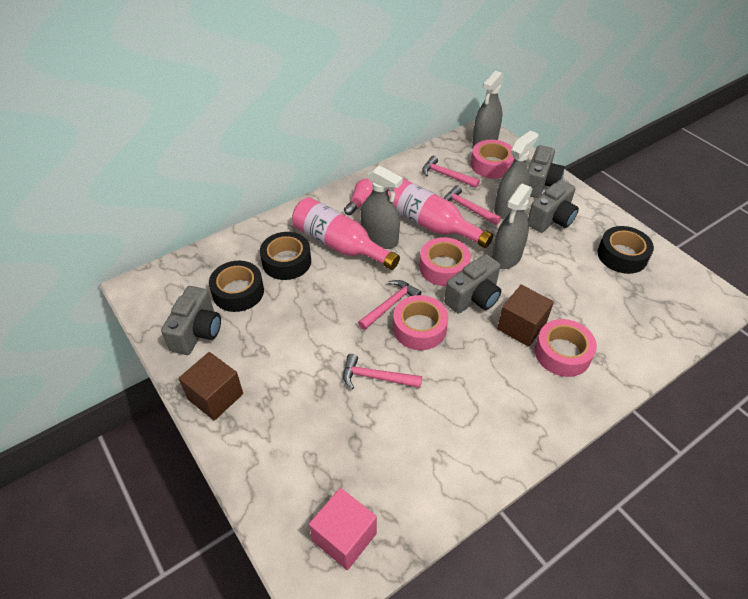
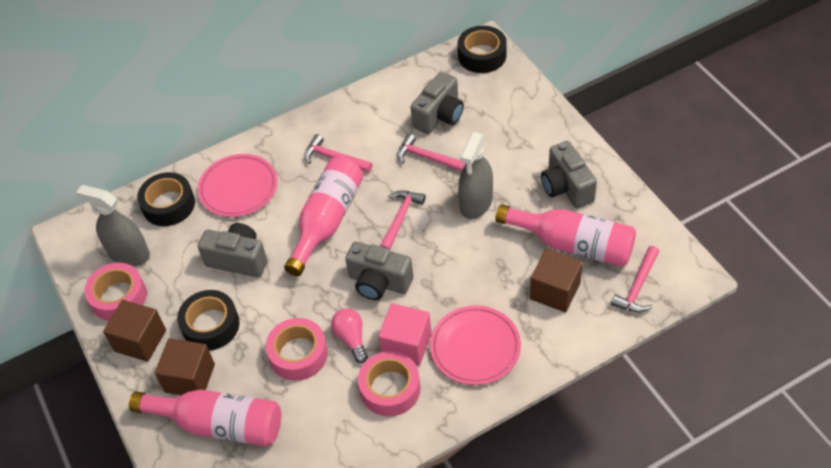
brown cube: [179,352,243,421] [497,285,554,347] = 2 -> [103,300,166,362] [155,338,215,395] [530,249,583,313] = 3
grey spray bottle: [361,165,403,249] [472,71,504,146] [492,184,532,269] [494,131,538,219] = 4 -> [76,185,150,266] [458,132,493,219] = 2
pink bottle: [292,197,400,270] [387,179,493,248] = 2 -> [129,390,281,447] [284,157,363,276] [495,204,636,267] = 3
pink plate: none = 0 -> [198,154,278,217] [430,305,521,385] = 2
pink tape: [393,295,448,350] [419,237,471,286] [471,140,514,179] [535,319,597,377] = 4 -> [84,263,147,321] [265,318,328,381] [358,351,421,416] = 3

